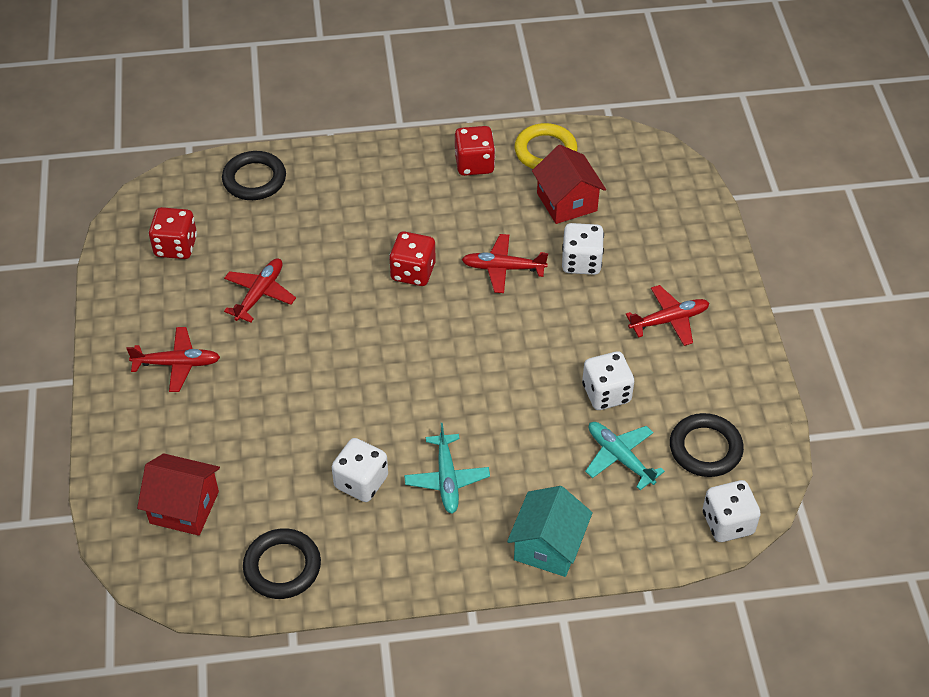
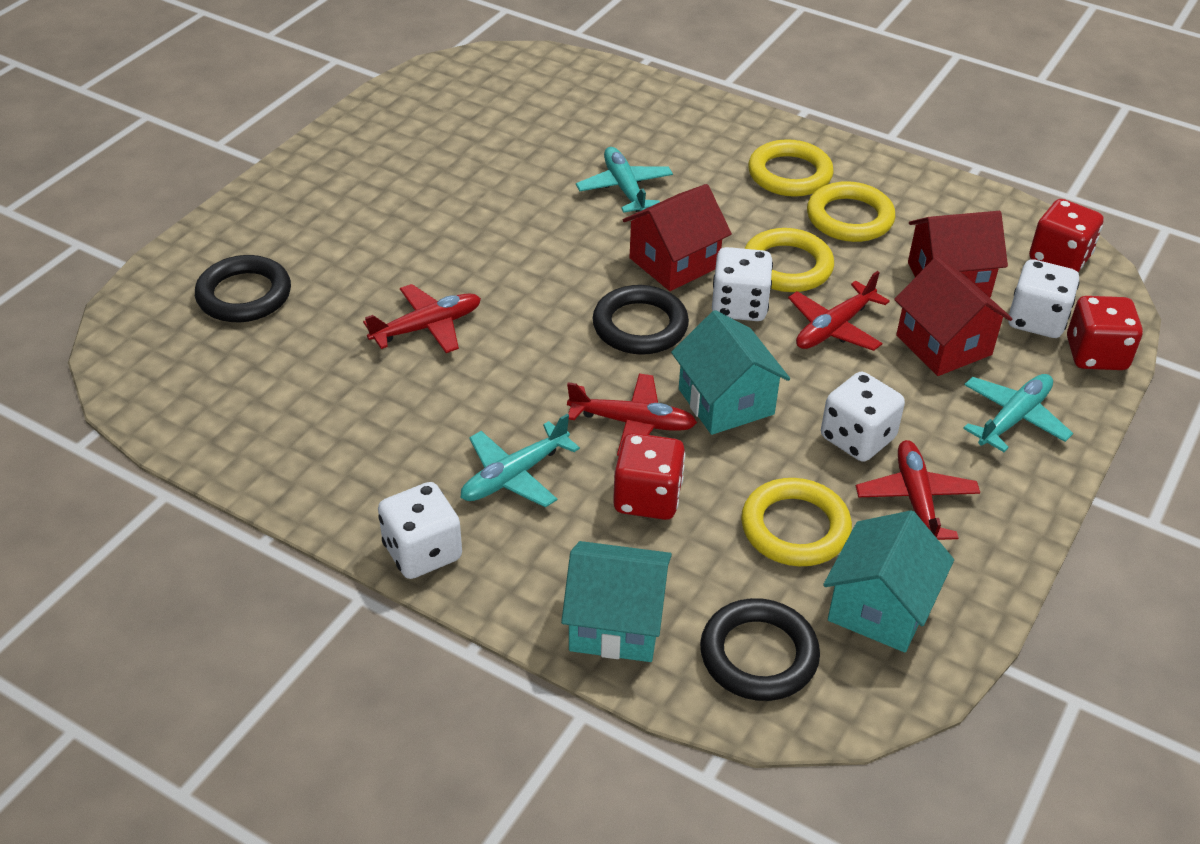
red house: [137,453,220,536] [532,145,606,224] = 2 -> [623,184,732,291] [894,257,1012,376] [908,211,1008,297] = 3
turquoise house: [507,486,593,577] = 1 -> [561,541,672,662] [671,310,790,435] [823,510,954,652] = 3
turquoise plane: [404,423,490,514] [585,422,665,490] = 2 -> [461,414,580,508] [576,147,673,213] [963,374,1073,452] = 3
yellow ring: [515,123,578,169] = 1 -> [741,478,852,566] [745,228,834,292] [748,139,834,197] [807,181,895,242] = 4

